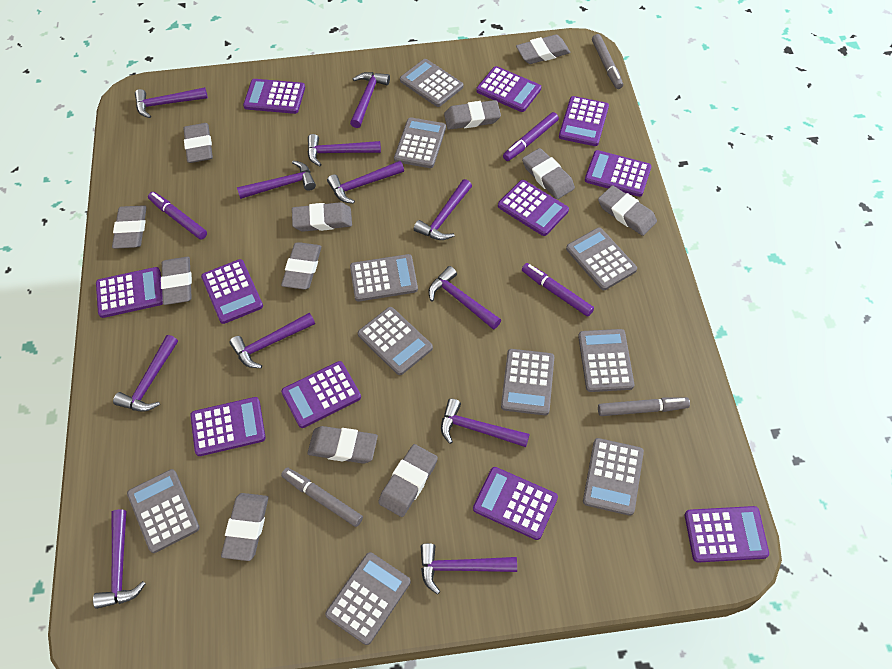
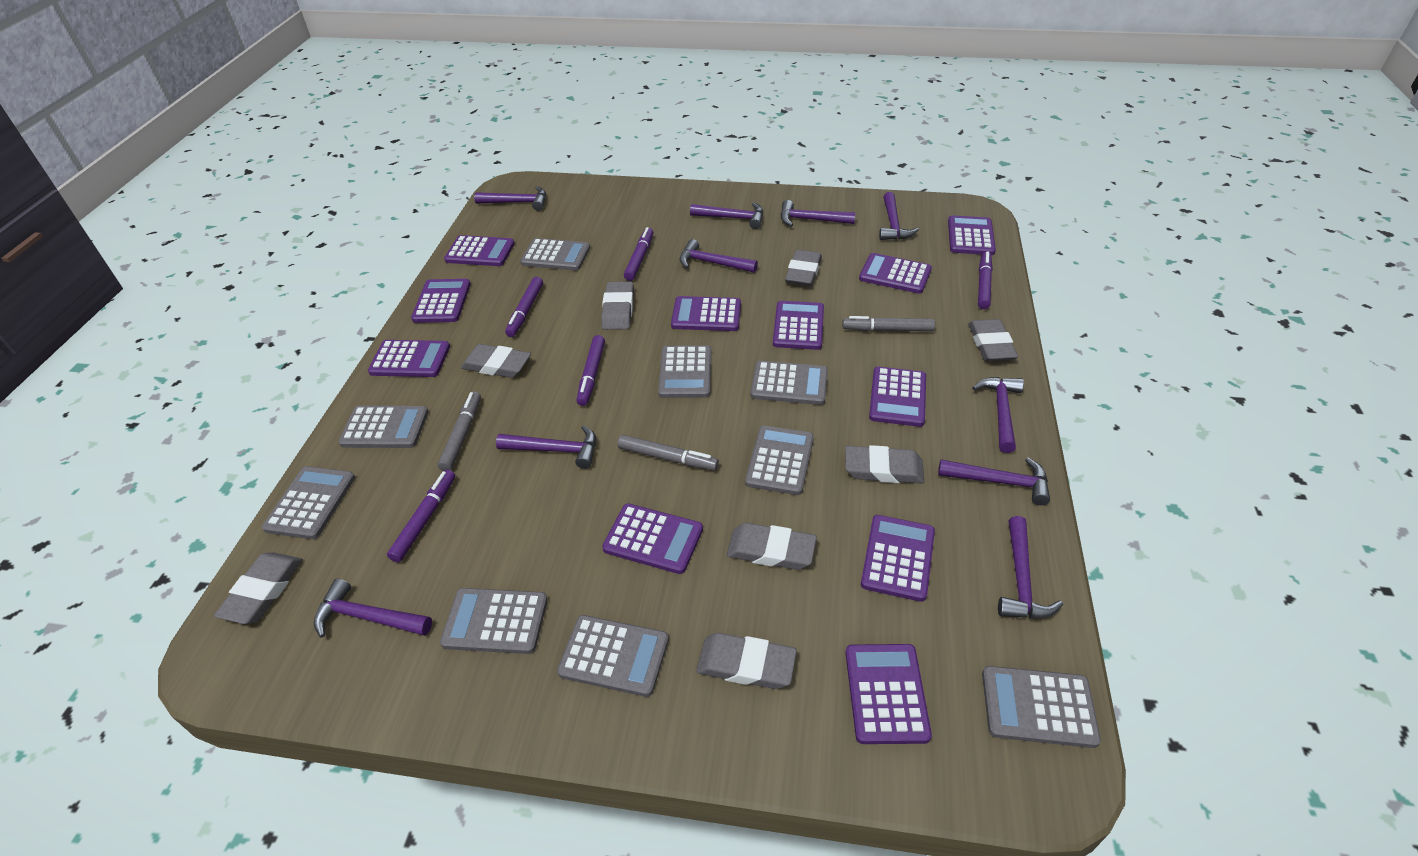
grey calculator: [127,469,200,553] [325,552,411,645] [350,254,418,301] [358,307,433,375] [394,117,446,168] [400,59,463,107] [501,349,554,415] [566,228,637,290] [578,329,634,392] [583,438,644,516] = 10 -> [262,466,355,539] [338,406,428,448] [440,588,548,654] [520,238,590,271] [557,615,669,697] [658,345,711,398] [745,425,814,495] [751,361,828,405] [982,666,1101,748] = 9
grey eraser: [112,205,147,249] [161,257,192,305] [183,123,213,163] [221,493,268,561] [281,242,322,290] [292,202,352,232] [308,426,378,464] [378,444,438,517] [444,100,501,130] [516,34,570,64] [522,148,575,199] [598,185,657,236] = 12 -> [214,552,303,624] [461,344,531,378] [601,282,634,330] [696,633,797,689] [727,523,817,570] [785,250,822,286] [845,445,924,483] [968,319,1018,361] = 8
purple hammer: [93,509,146,609] [113,335,178,412] [135,87,208,118] [229,313,315,368] [237,161,316,199] [307,134,381,166] [327,161,404,204] [350,72,390,128] [414,179,472,240] [420,543,517,595] [428,266,501,330] [441,399,530,447] = 12 -> [313,579,432,638] [474,186,546,211] [496,425,596,469] [680,239,758,273] [690,203,763,229] [781,200,856,226] [879,192,919,240] [938,457,1050,505] [972,377,1024,453] [998,516,1063,618] = 10
purple marker: [148,192,207,240] [503,112,559,161] [522,263,594,316] = 3 -> [387,470,455,562] [505,277,543,337] [577,335,605,406] [624,227,653,281] [978,252,993,309] = 5

